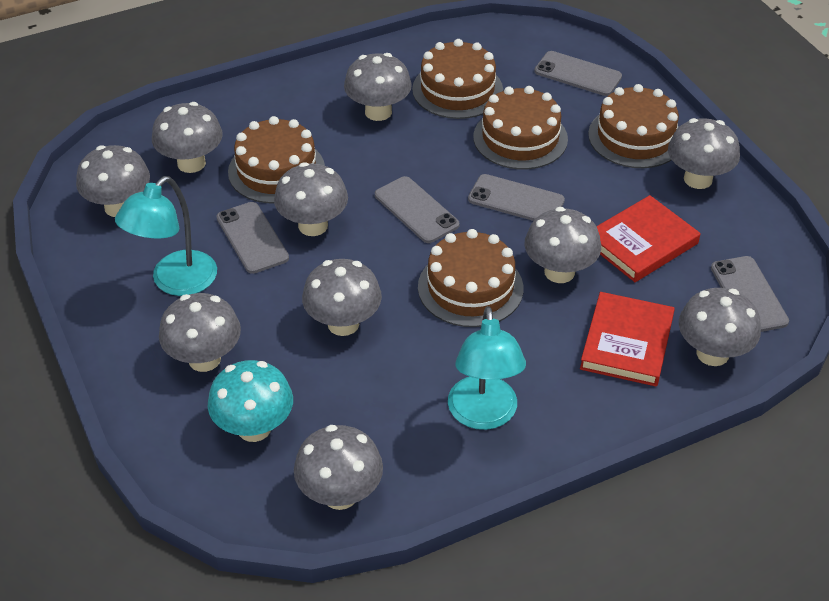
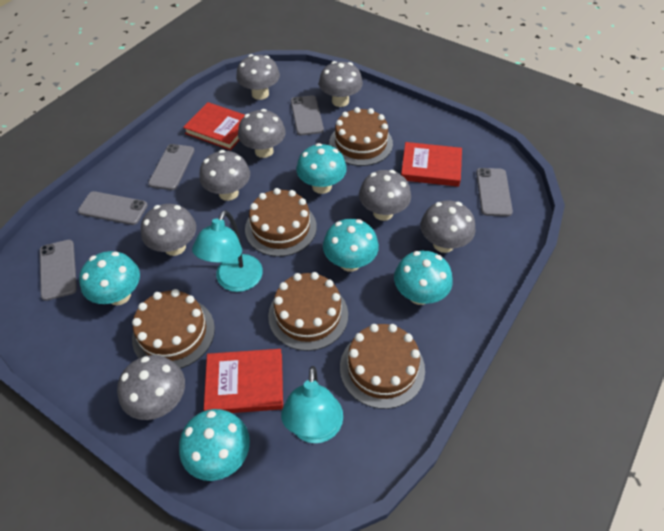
grey mushroom: [76,145,150,217] [152,102,222,173] [159,293,241,372] [274,162,348,236] [294,425,383,510] [302,259,382,336] [344,53,412,121] [524,207,601,283] [668,118,740,189] [679,288,761,366] = 10 -> [117,355,185,420] [141,204,196,256] [199,150,250,201] [236,54,280,100] [238,109,286,158] [319,61,363,107] [359,170,411,221] [421,200,476,253] = 8
red book: [580,292,675,387] [596,195,701,282] = 2 -> [183,102,245,150] [204,349,283,413] [401,142,462,187] = 3
turquoise mushroom: [208,360,293,442] = 1 -> [79,251,140,305] [179,409,250,481] [296,143,347,194] [323,219,379,272] [394,251,453,305] = 5

